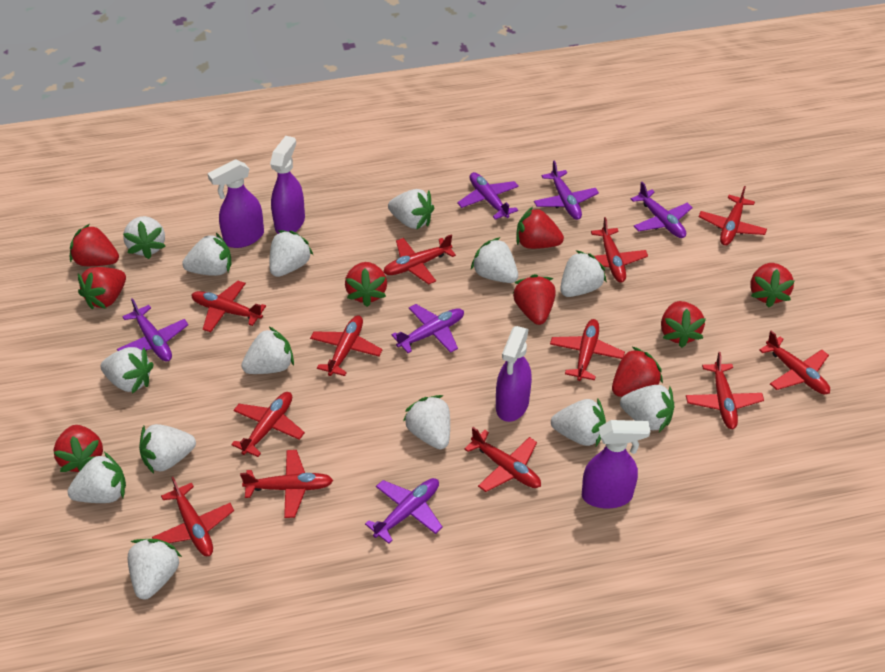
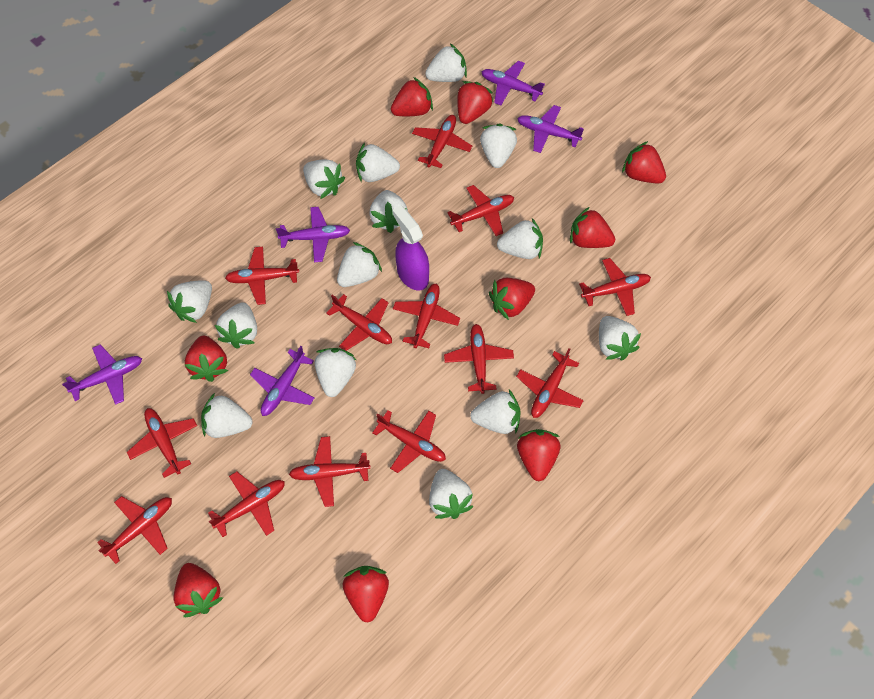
purple plane: [117,298,189,362] [365,478,443,544] [391,304,464,353] [457,172,519,220] [534,160,599,220] [631,182,693,238] = 6 -> [62,345,142,405] [250,346,315,416] [276,207,350,262] [482,61,545,105] [517,105,584,153] = 5
purple spray bottle: [207,159,264,248] [270,136,305,234] [496,326,532,422] [582,420,650,509] = 4 -> [392,205,429,291] = 1
red plane: [152,477,234,556] [191,281,266,332] [231,392,305,457] [240,450,333,518] [310,316,382,376] [383,235,456,285] [464,427,541,492] [550,319,625,381] [591,217,648,282] [686,352,764,429] [698,186,767,246] [759,331,830,394] = 12 -> [97,496,172,564] [127,408,197,478] [208,471,285,537] [225,246,299,305] [289,436,371,507] [326,294,392,351] [372,410,446,473] [393,284,460,348] [412,115,472,168] [444,324,514,394] [447,185,514,236] [516,348,584,418] [579,258,651,316] = 13

